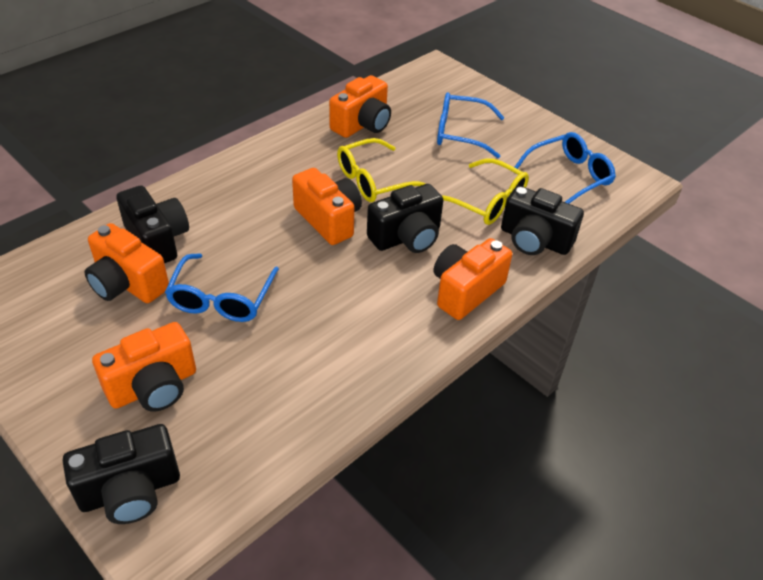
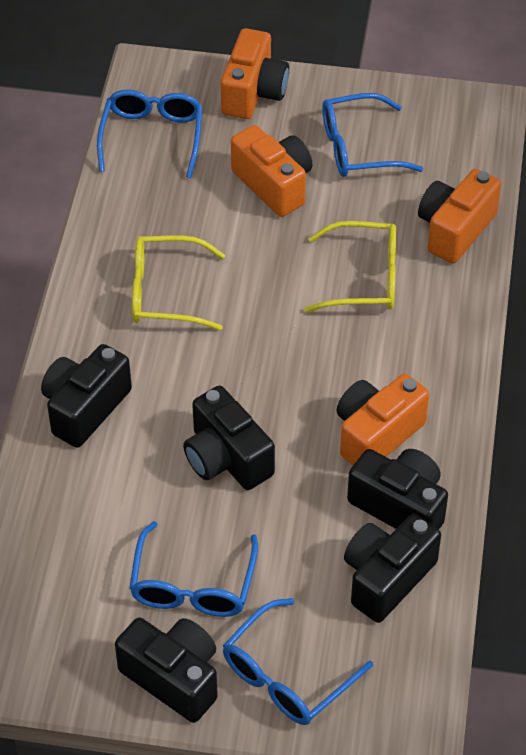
black camera: [63,424,180,524] [116,185,189,264] [367,184,443,253] [501,186,584,255] = 4 -> [41,344,132,448] [115,618,218,723] [183,386,275,490] [344,514,441,623] [347,449,448,530] = 5
blue glasses: [165,253,279,322] [437,92,505,158] [514,132,616,204] = 3 -> [97,89,203,178] [129,521,258,617] [223,598,373,725] [322,93,423,177] = 4
orange camera: [85,223,169,303] [92,322,196,411] [292,168,362,245] [329,75,391,138] [434,238,512,320] = 5 -> [221,28,289,119] [231,125,312,217] [337,374,429,465] [418,169,501,264] = 4

